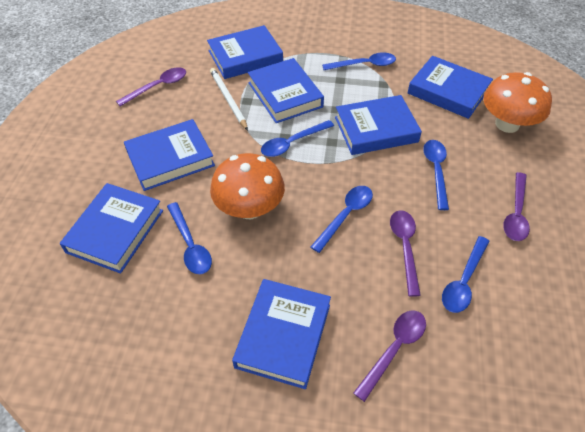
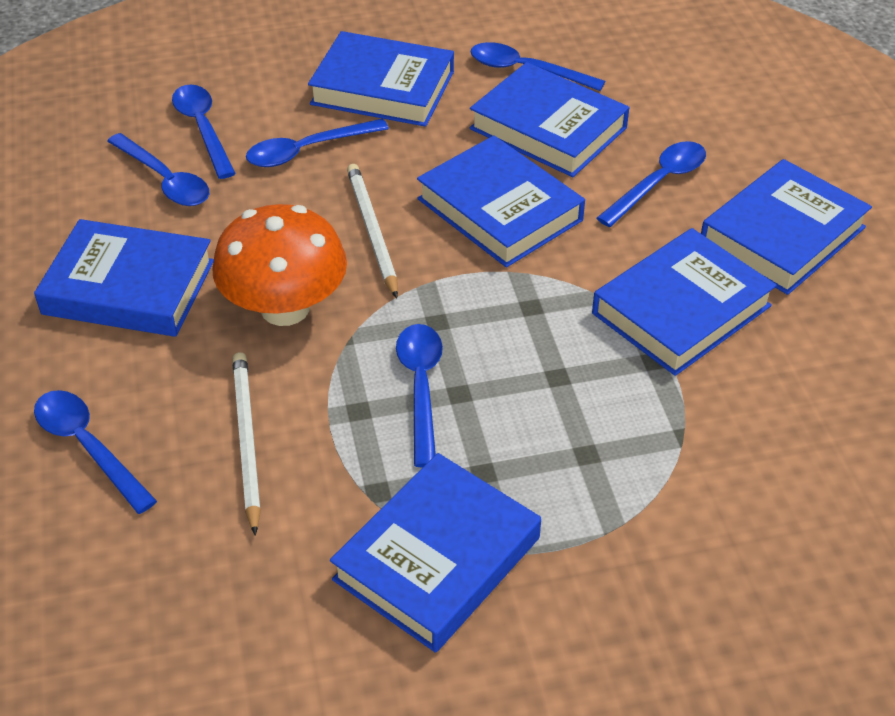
blue spoon: [167,202,212,274] [261,120,334,157] [311,186,373,253] [322,53,396,70] [423,140,449,210] [442,236,489,313] = 6 -> [34,390,157,514] [107,133,209,206] [172,85,236,179] [246,119,389,167] [396,324,443,468] [470,42,605,91] [597,141,706,227] = 7
orange mushroom: [210,153,285,219] [483,72,552,133] = 2 -> [212,204,347,326] = 1
purple spoon: [116,67,186,106] [353,310,426,402] [390,210,421,297] [503,172,530,241] = 4 -> none = 0
white pencil: [210,68,248,131] = 1 -> [232,352,261,536] [347,164,398,298] = 2

